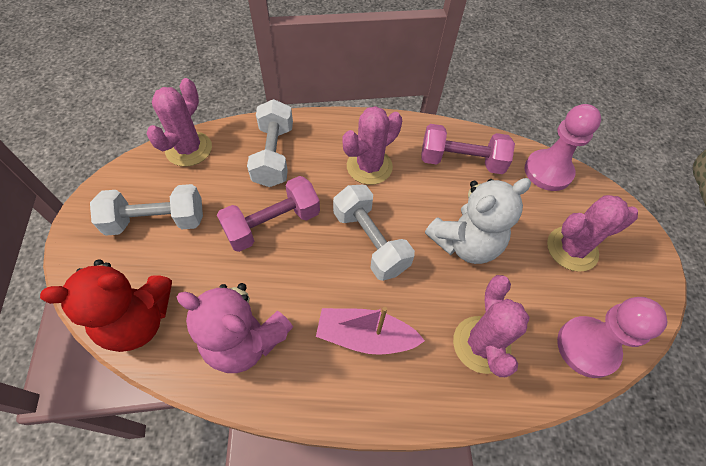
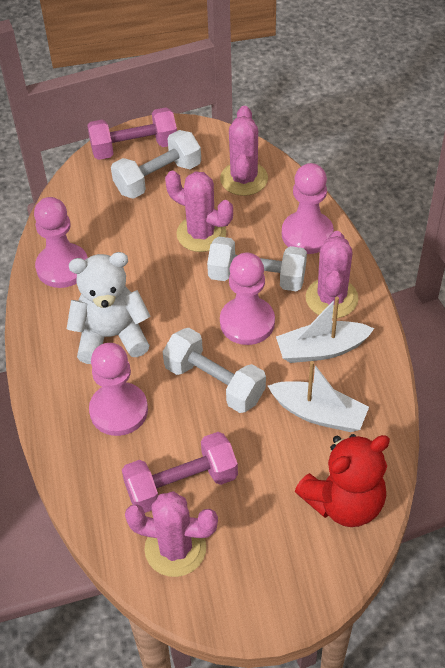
pink boat: [316,307,425,355] = 1 -> none = 0
pink pawn: [525,104,601,191] [557,297,667,378] = 2 -> [34,197,88,288] [89,343,148,436] [220,252,275,345] [282,163,334,254] = 4
pink teddy bear: [177,283,293,373] = 1 -> none = 0
white boat: none = 0 -> [268,361,369,432] [276,297,375,363] = 2

